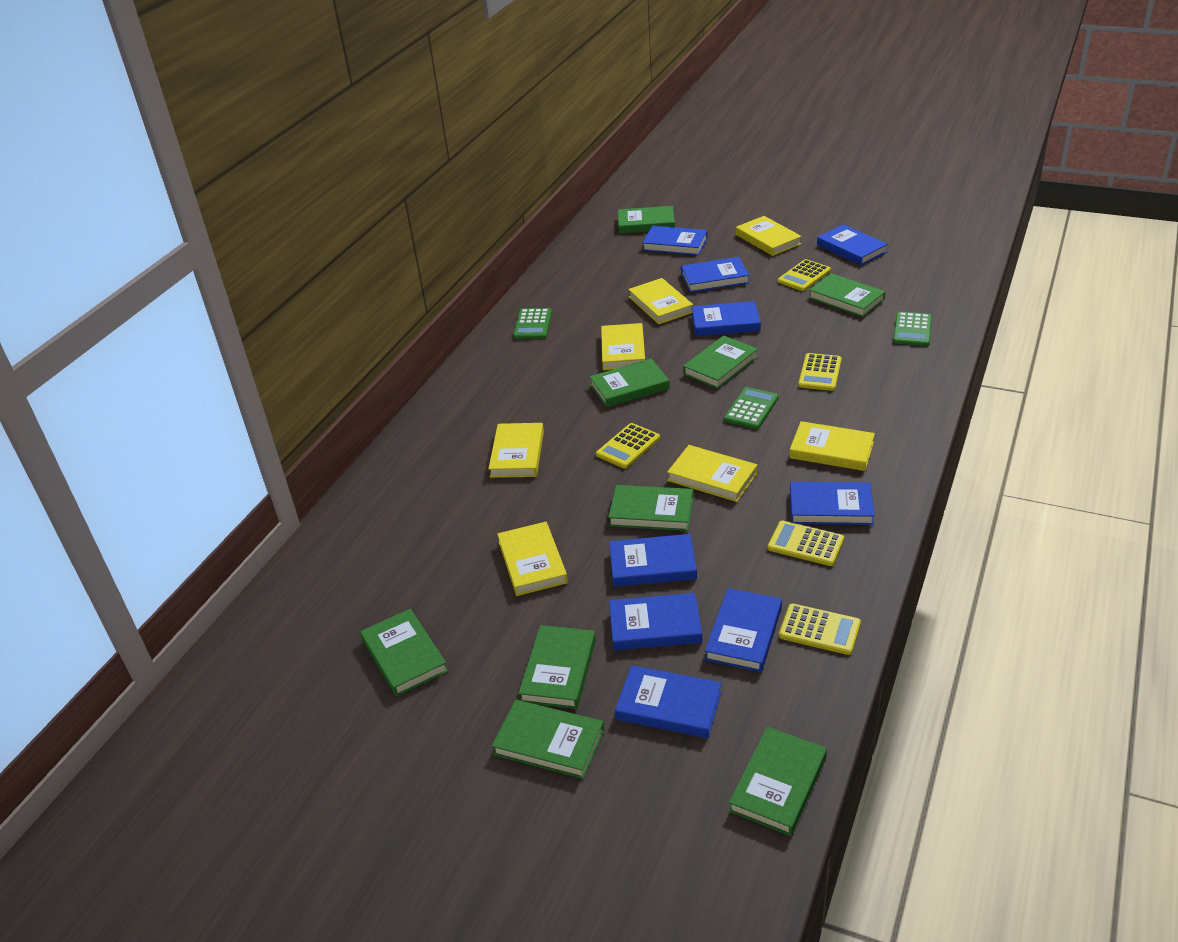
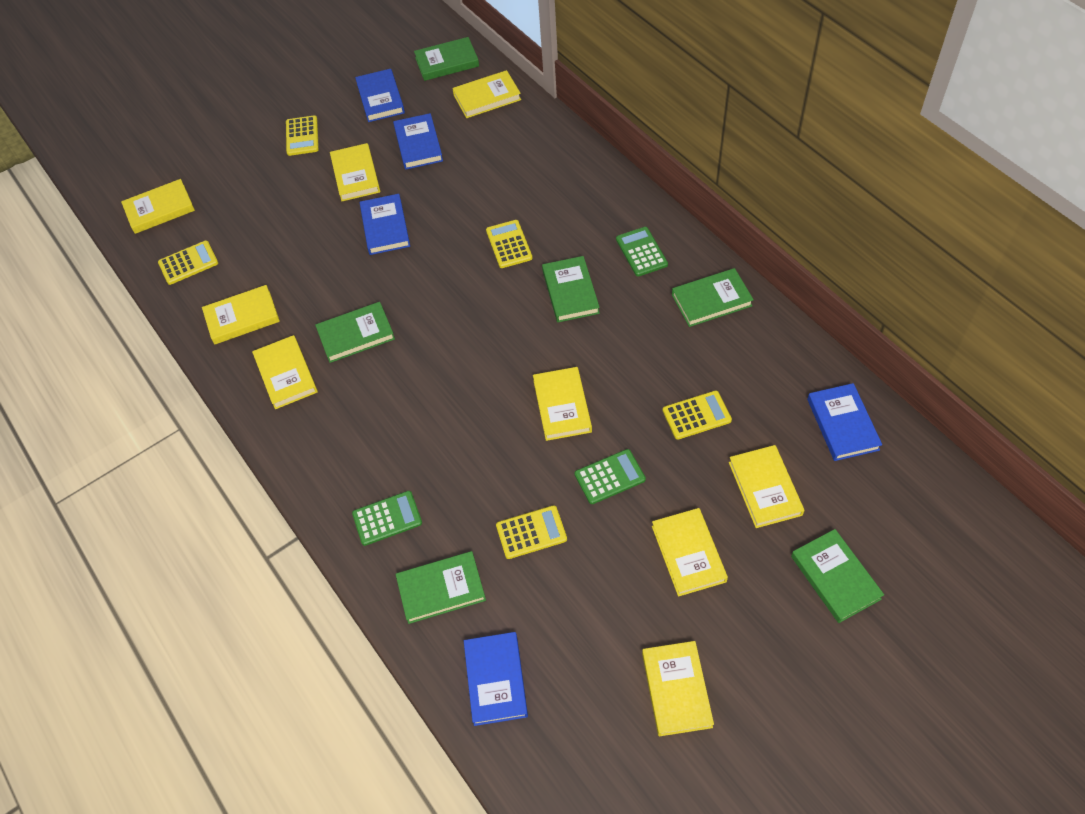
blue book: [609,534,697,587] [609,593,702,650] [615,665,722,738] [643,226,707,255] [681,257,749,292] [692,301,761,336] [705,588,782,672] [790,482,875,525] [817,224,888,265] = 9 -> [355,69,405,122] [360,194,410,255] [393,113,443,170] [464,632,528,726] [807,383,882,461] = 5
green book: [360,609,448,696] [492,700,604,779] [518,625,596,709] [589,359,670,408] [608,485,693,531] [618,206,675,234] [683,335,758,389] [729,727,827,836] [809,273,885,317] = 9 -> [315,302,395,363] [396,551,486,624] [414,37,479,81] [542,256,600,322] [672,268,754,327] [791,529,884,623] = 6
yellow book: [488,423,544,478] [497,522,568,596] [601,323,645,370] [628,278,693,324] [667,445,757,502] [736,216,802,256] [789,421,875,471] = 7 -> [121,179,195,234] [202,285,280,344] [252,335,318,409] [330,143,380,201] [452,70,521,118] [533,367,592,441] [642,641,714,736] [652,508,728,597] [729,445,805,528] = 9

